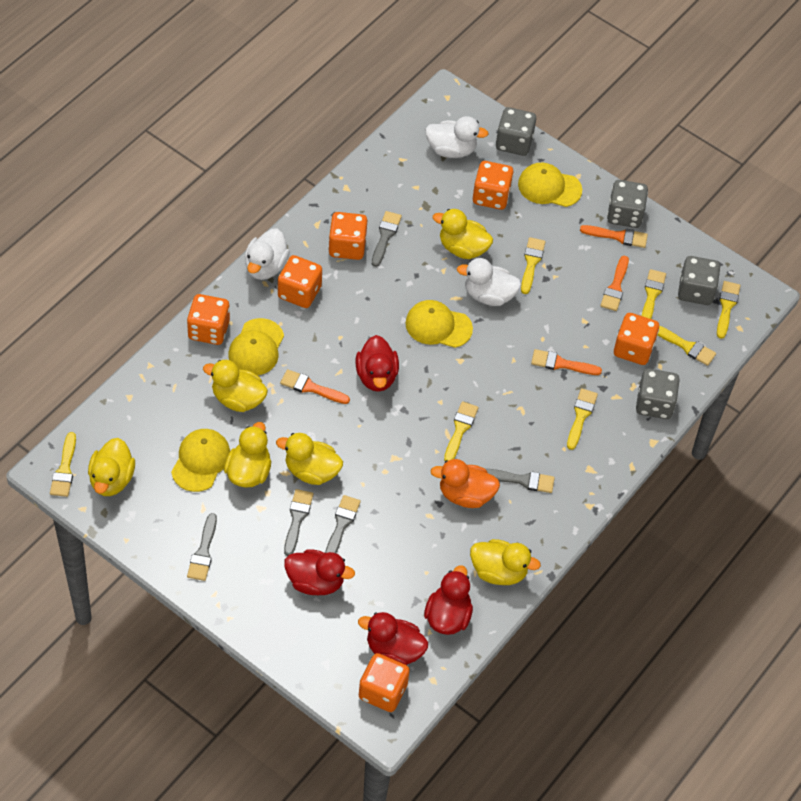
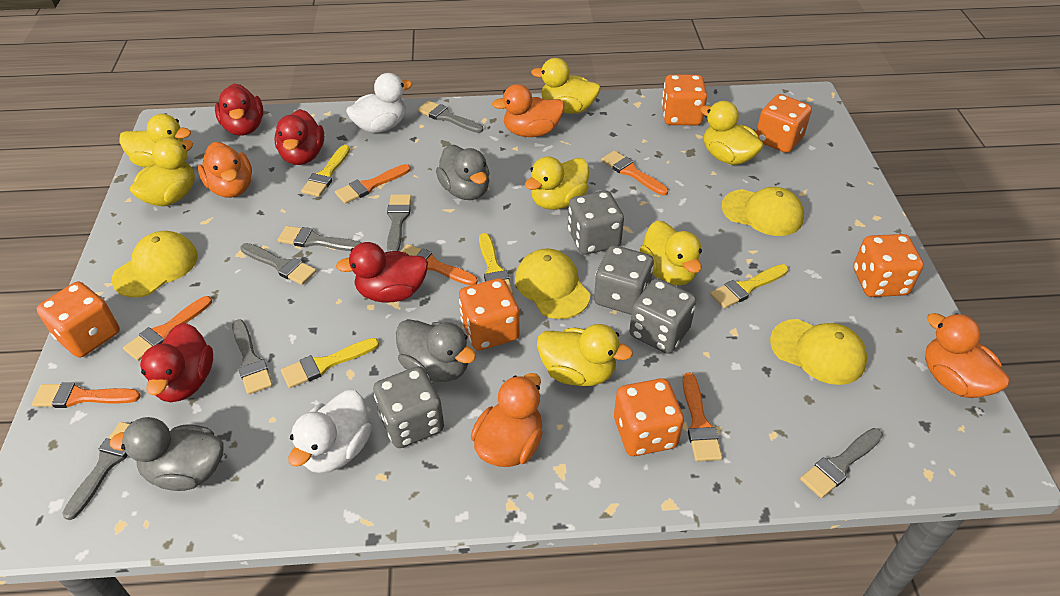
grey brush: [187,513,217,581] [284,489,313,556] [325,495,361,553] [372,211,402,267] [486,469,555,493] = 5 -> [62,422,130,520] [232,319,273,395] [240,243,316,285] [278,226,362,251] [387,194,412,252] [417,101,483,133] [800,428,883,498] = 7
grey duck: none = 0 -> [110,417,224,491] [396,319,476,382] [436,145,490,200] = 3
orange brush: [280,369,350,404] [531,349,602,375] [580,225,648,248] [600,256,629,311] = 4 -> [32,382,141,408] [123,296,212,361] [335,164,411,204] [401,244,478,286] [601,150,668,195] [682,373,722,462] = 6
orange duck: [430,459,500,508] = 1 -> [198,142,252,198] [471,373,543,467] [492,84,564,137] [925,313,1010,398] = 4
white duck: [245,229,290,280] [425,116,488,158] [457,258,521,306] = 3 -> [288,390,372,474] [346,73,413,133] = 2
yellow brush: [50,432,76,497] [444,401,478,461] [521,237,545,294] [567,388,598,450] [642,269,666,319] [658,325,716,366] [717,281,740,339] = 7 -> [281,338,379,388] [301,145,350,197] [479,233,513,294] [710,264,788,309] = 4
yellow duck: [88,438,135,496] [203,360,268,412] [224,422,271,488] [276,433,343,485] [433,209,493,259] [470,539,541,585] = 6 -> [119,114,191,167] [130,137,195,206] [525,156,589,210] [531,58,601,114] [537,324,633,386] [640,220,702,286] [700,101,764,165] = 7

